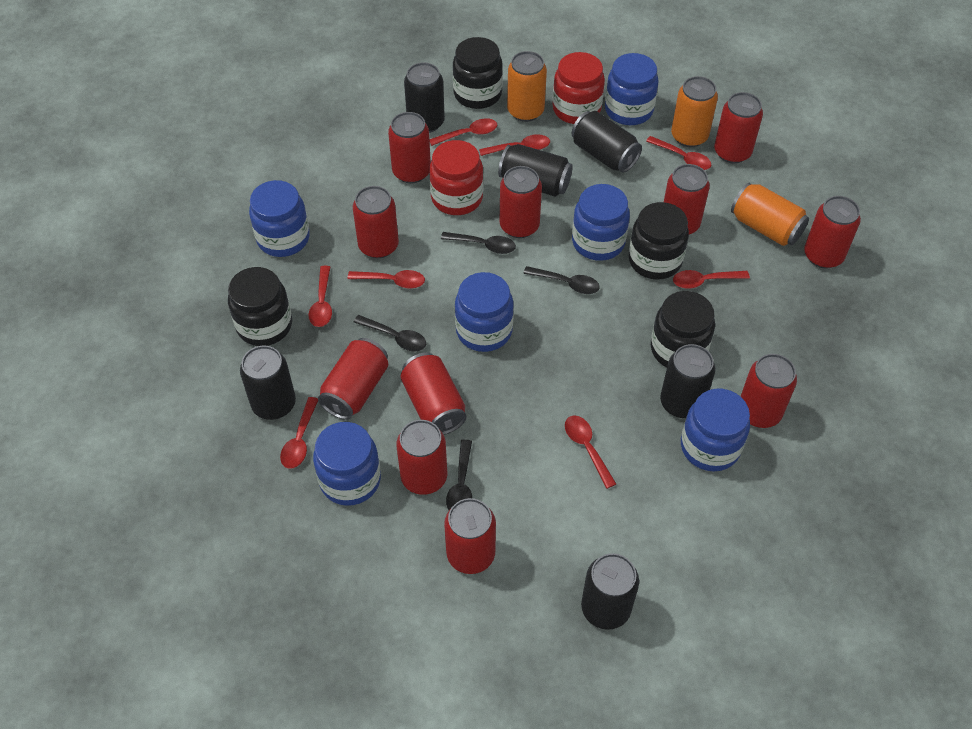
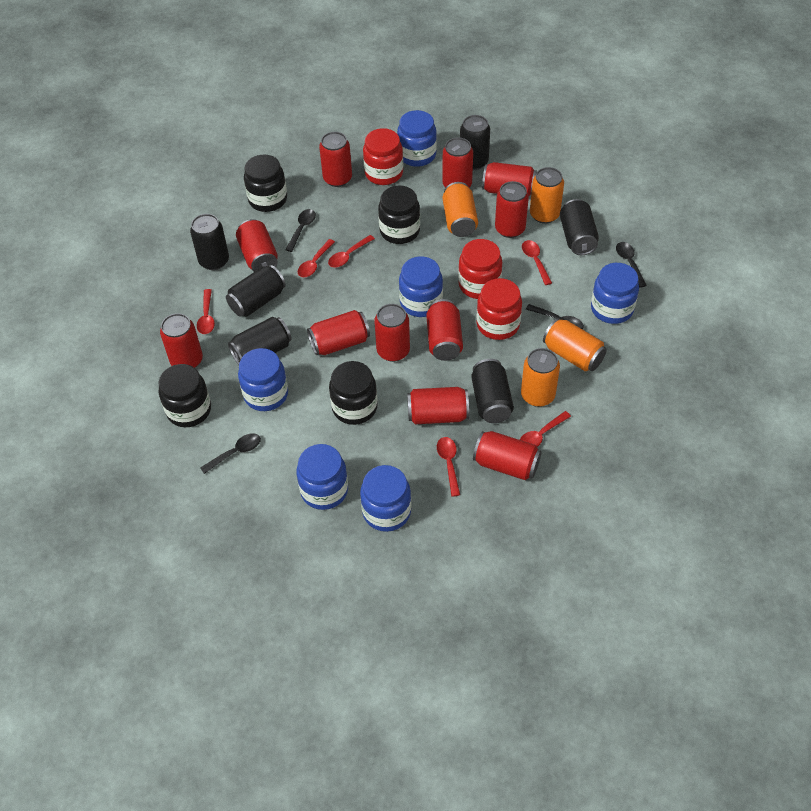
orange can: [507,51,547,122] [671,76,718,147] [731,183,809,246] = 3 -> [443,182,478,237] [521,348,560,407] [530,167,564,224] [543,318,607,371] = 4
red jar: [429,140,483,215] [553,52,605,124] = 2 -> [363,128,403,185] [458,239,502,299] [476,278,522,340] = 3
red spoon: [280,397,318,469] [309,266,332,327] [347,270,425,289] [429,118,497,146] [479,134,550,156] [565,415,616,489] [646,136,711,170] [673,270,750,289] = 8 -> [197,289,215,334] [298,239,335,277] [328,235,375,268] [437,437,460,497] [520,411,571,447] [522,240,552,285] = 6

